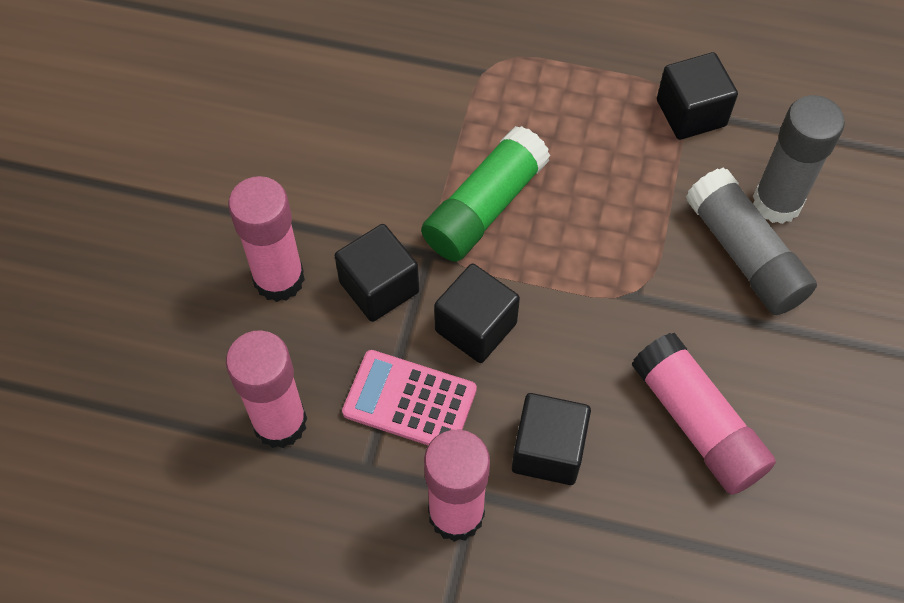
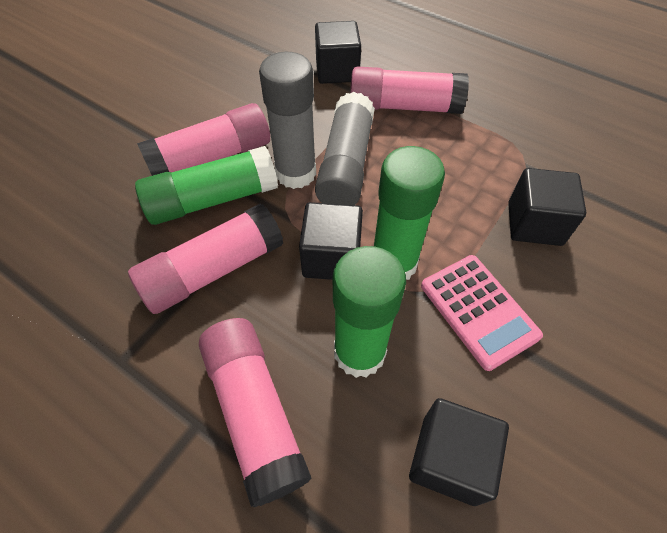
green glue stick: [421,126,550,262] = 1 -> [135,146,278,225] [333,246,406,378] [374,146,445,280] = 3

